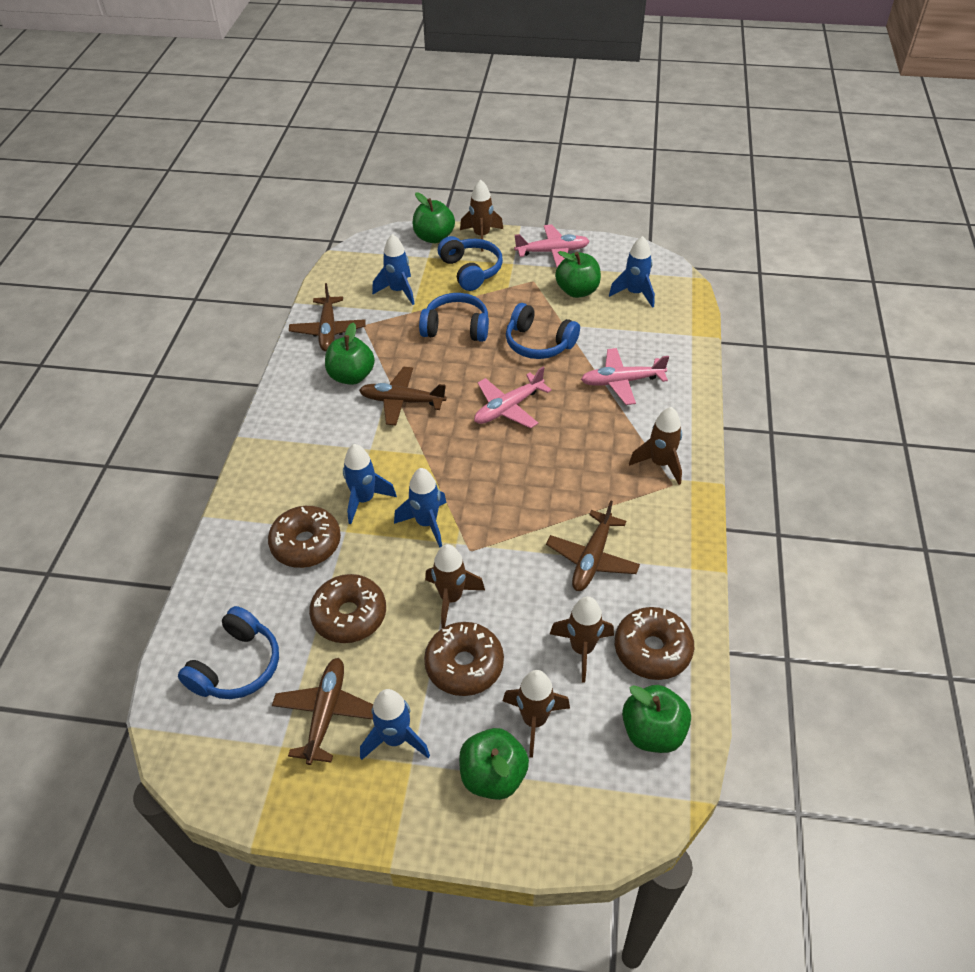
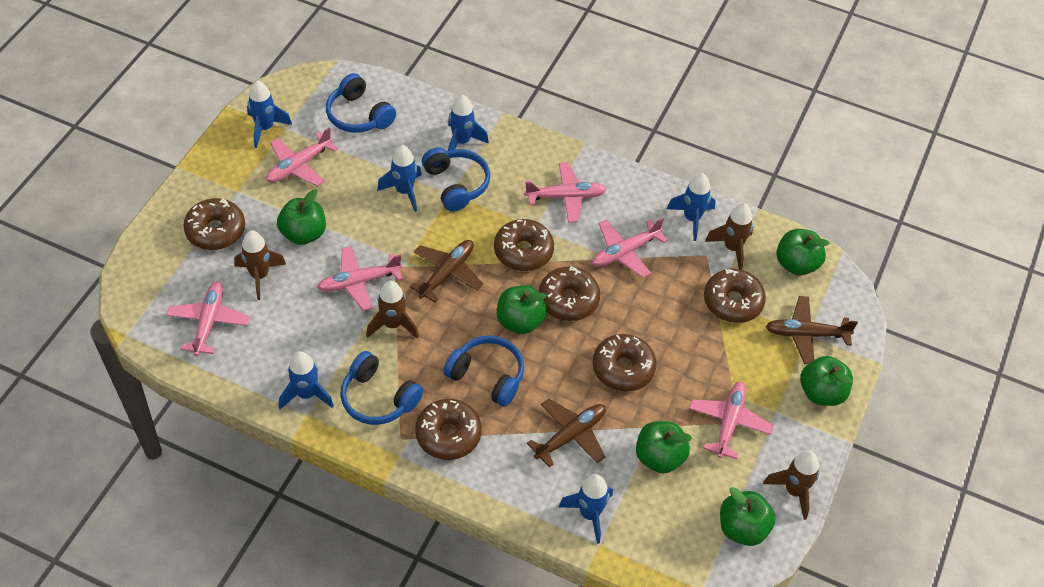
blue rocket: [343,444,397,524] [360,689,430,760] [372,234,414,305] [394,468,447,548] [609,236,655,308] = 5 -> [247,80,292,148] [279,351,334,409] [377,145,421,212] [448,95,489,150] [559,474,613,544] [667,173,716,241] = 6
brown donut: [268,506,341,568] [309,574,386,643] [424,622,504,696] [615,607,694,680] = 4 -> [183,198,245,250] [415,399,482,460] [494,219,554,271] [539,266,600,321] [592,334,656,392] [704,269,766,323] = 6
brown plane: [272,658,373,765] [289,283,365,351] [359,367,447,425] [546,500,640,591] = 4 -> [409,240,483,302] [527,399,606,467] [766,296,858,364] = 3
brown rocket: [425,544,485,628] [460,180,503,251] [503,670,570,758] [550,596,614,683] [629,407,682,485] = 5 -> [234,231,286,300] [366,280,419,339] [705,203,753,270] [763,451,820,520] = 4
green apple: [325,322,375,385] [412,192,455,243] [459,728,529,800] [555,251,601,298] [622,685,691,753] = 5 -> [277,189,326,245] [497,285,547,334] [636,421,692,474] [720,487,776,546] [776,229,830,276] [800,356,853,406] = 6
pink plane: [474,367,552,429] [514,224,590,267] [581,348,669,405] = 3 -> [167,281,250,356] [266,127,338,186] [317,246,403,311] [524,162,606,223] [592,218,668,278] [689,381,774,459] = 6

